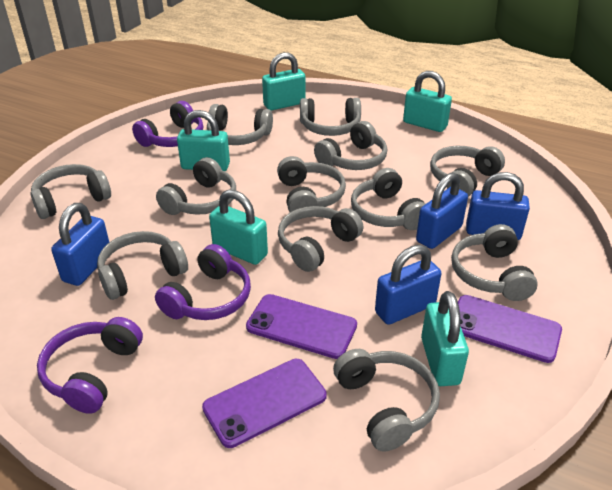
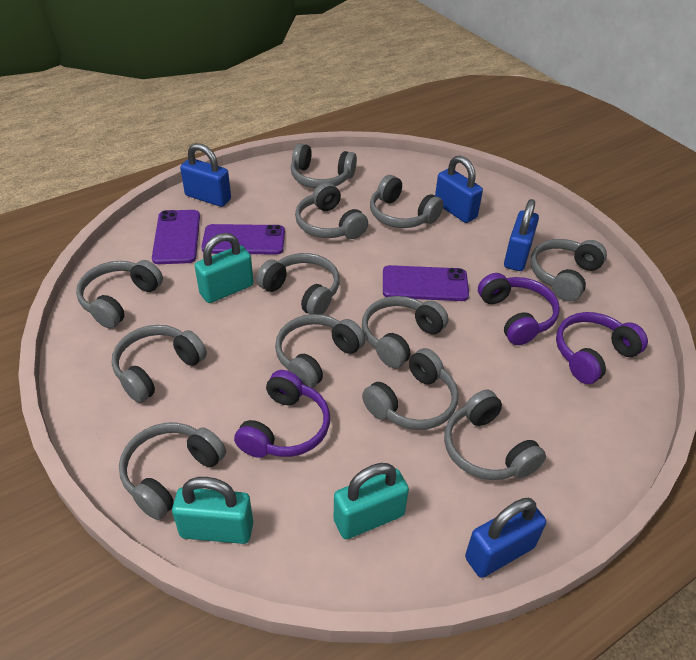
turquoise padlock: [177,110,230,171] [209,189,268,265] [262,52,306,111] [403,71,452,132] [421,291,469,386] = 5 -> [172,477,253,544] [195,233,254,303] [334,463,409,539] = 3

